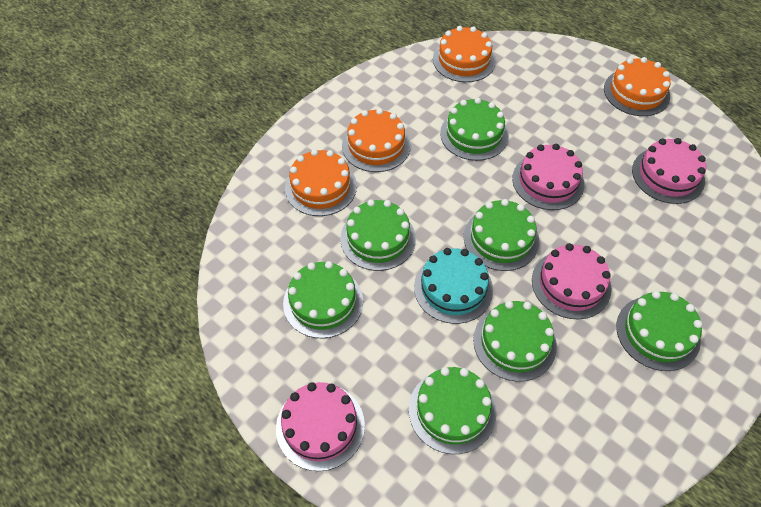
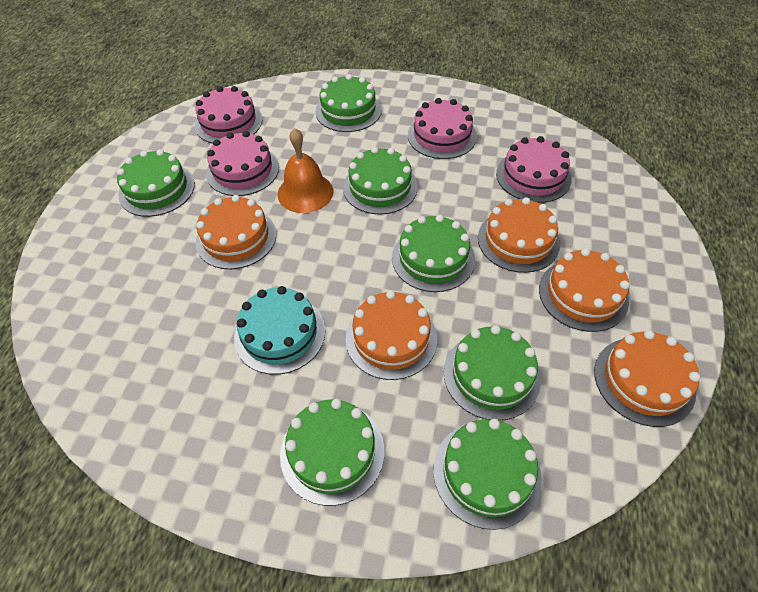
orange bell: none = 0 -> [277,128,333,213] = 1
orange cake: [285,149,357,216] [342,108,411,172] [433,26,496,82] [604,57,671,116] = 4 -> [196,195,276,269] [346,290,437,380] [478,197,560,273] [539,248,630,332] [594,330,701,427] = 5

